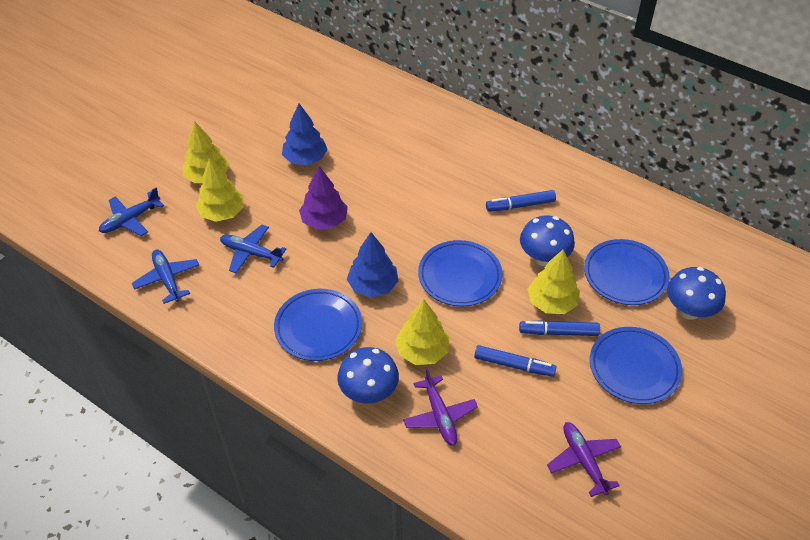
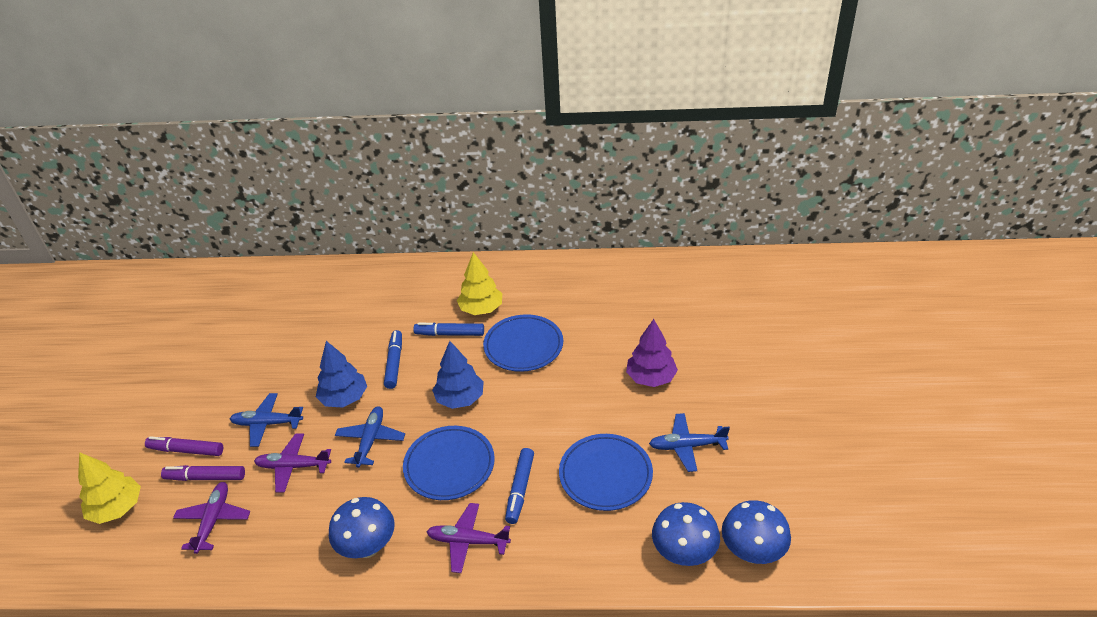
blue plate: [274,289,362,361] [418,240,503,307] [584,239,670,305] [590,327,682,404] = 4 -> [403,426,495,500] [483,314,563,372] [559,434,653,511] = 3
purple marker: none = 0 -> [145,436,223,456] [161,465,245,481] = 2
purple plane: [403,368,478,446] [547,422,621,497] = 2 -> [173,482,251,554] [254,433,331,493] [427,503,511,573] = 3
yellow tree: [183,121,229,183] [196,157,244,222] [395,299,449,365] [527,249,580,314] = 4 -> [78,452,141,524] [457,252,502,315] = 2

